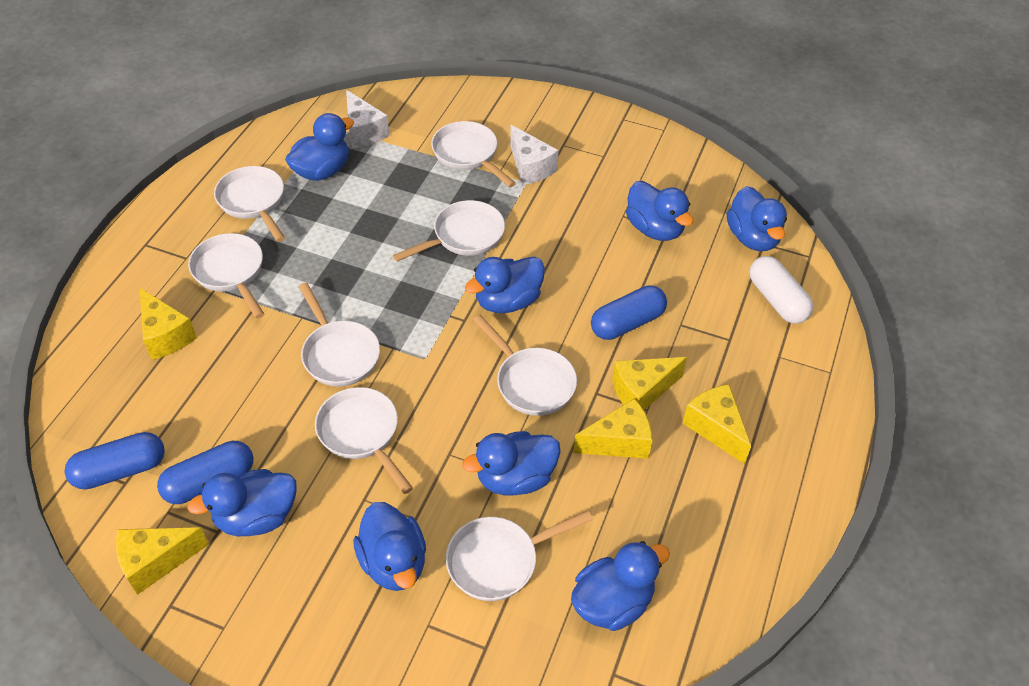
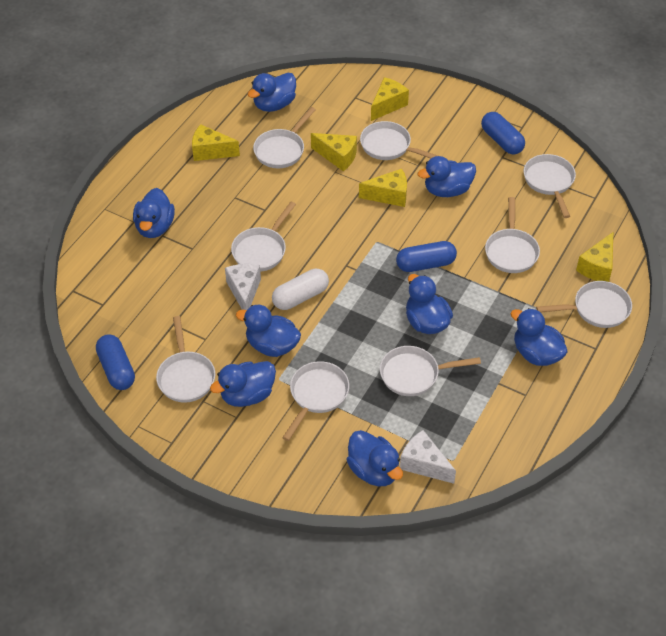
white pan: [188,233,264,319] [214,166,285,242] [299,283,380,387] [315,387,413,494] [393,200,505,262] [431,121,516,187] [446,511,593,601] [473,315,577,416] = 8 -> [156,316,215,403] [231,202,296,272] [253,107,316,168] [282,361,349,441] [360,121,438,160] [380,346,481,396] [485,197,540,273] [524,154,576,218] [536,281,632,328] = 9

